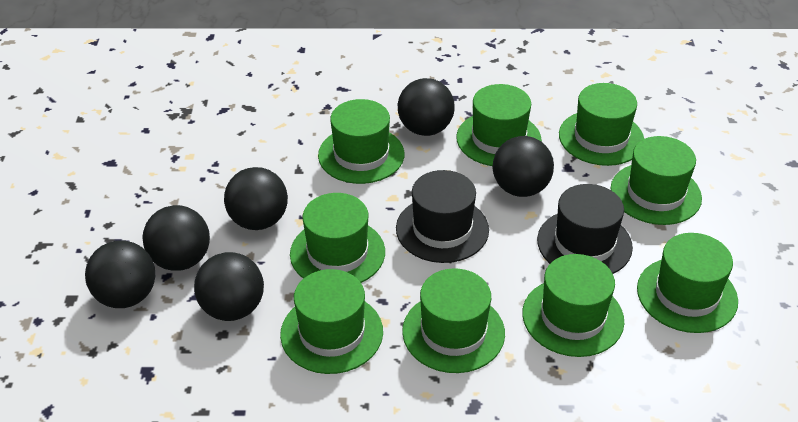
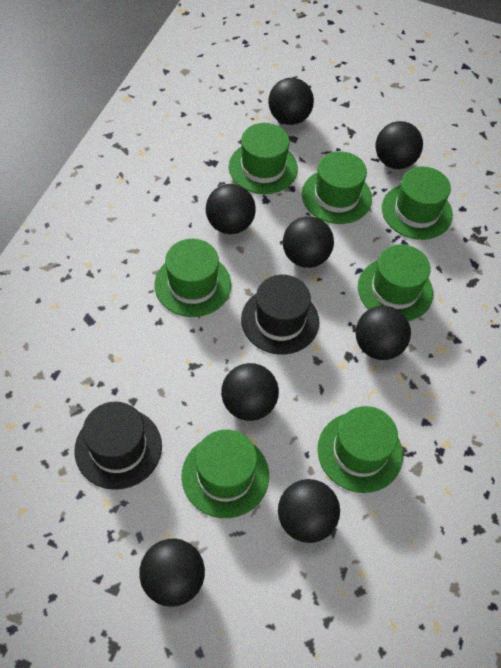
black ball: [85,240,155,308] [143,205,210,271] [194,252,264,321] [224,167,288,230] [398,78,455,136] [493,136,554,197] = 6 -> [139,538,205,607] [206,184,256,234] [221,363,279,421] [268,78,314,125] [278,479,340,543] [283,216,334,268] [355,306,411,360] [375,121,423,169] = 8
green hat: [280,269,383,374] [290,193,385,283] [318,99,404,184] [402,268,505,373] [456,84,542,166] [522,254,624,357] [559,83,644,166] [611,136,702,225] [637,233,738,333] = 9 -> [154,239,231,317] [181,429,269,518] [229,123,298,194] [302,151,372,224] [317,406,403,493] [358,244,433,321] [382,167,453,240] = 7

